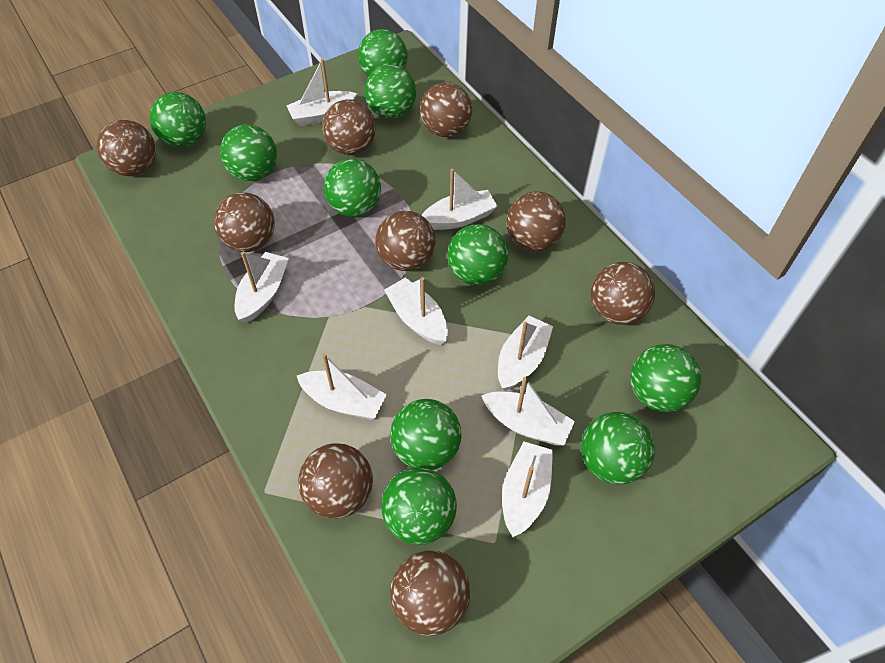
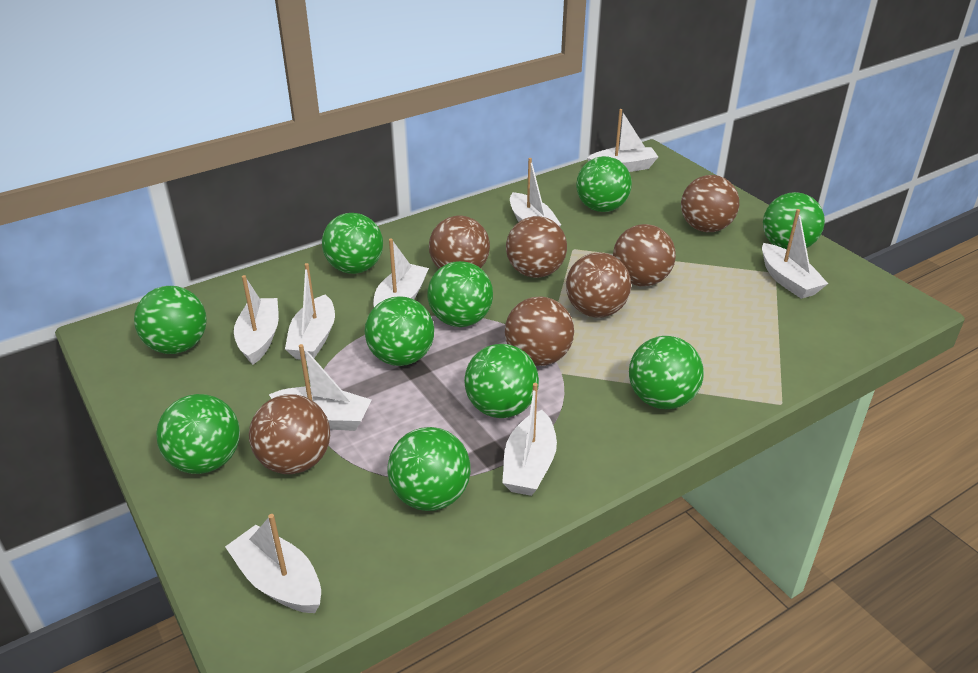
brown ball: [97,120,156,176] [214,193,275,252] [298,443,373,519] [322,99,376,155] [375,211,435,271] [390,551,470,636] [420,83,472,137] [506,191,566,251] [590,262,655,325] = 9 -> [249,394,330,474] [429,216,490,269] [505,296,574,366] [506,216,567,278] [566,253,631,318] [613,224,676,286] [681,175,739,232] = 7
white boat: [234,252,289,323] [286,59,357,126] [297,353,387,420] [384,277,448,345] [422,169,497,230] [481,377,575,445] [498,316,553,391] [502,442,553,537] = 8 -> [225,514,321,613] [234,275,279,365] [269,344,371,431] [285,263,335,360] [373,239,429,307] [502,383,557,496] [510,158,561,227] [587,109,658,172] [762,209,828,299] = 9

